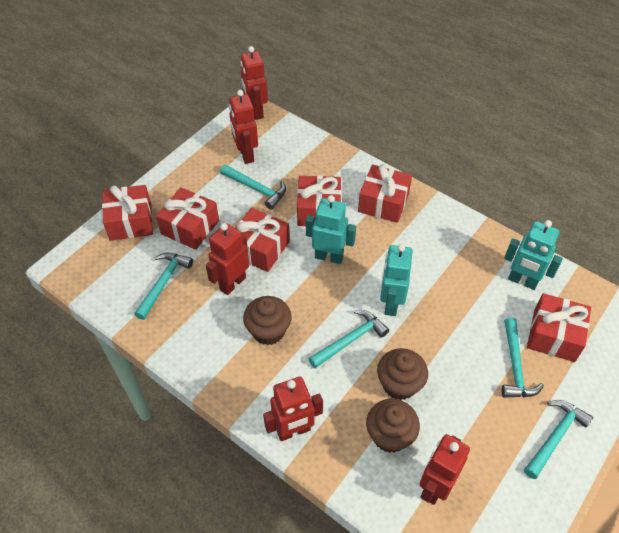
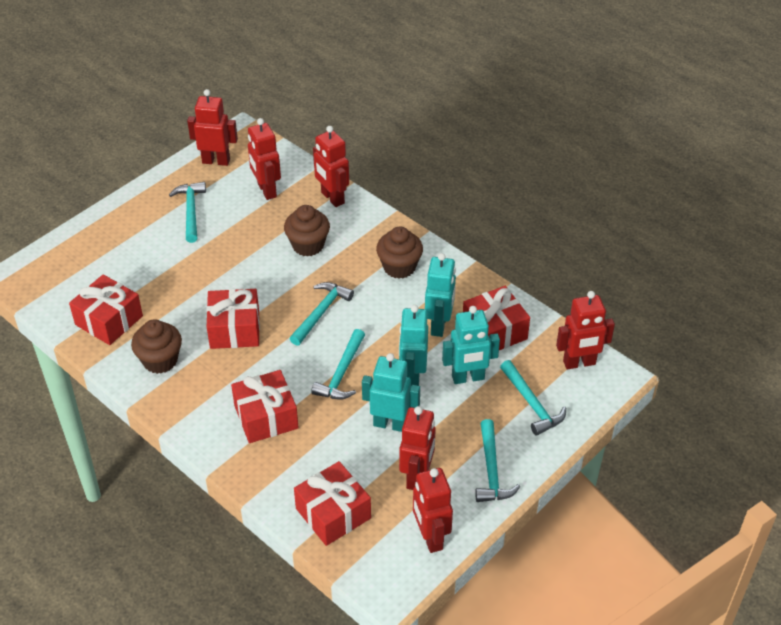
red gift: [102,185,153,241] [156,187,219,250] [235,208,290,272] [297,175,341,226] [358,164,412,223] [527,293,591,362] = 6 -> [69,274,143,345] [206,289,260,349] [231,370,299,443] [294,461,371,546] [463,286,530,350] = 5
red robot: [206,223,249,295] [229,90,258,164] [240,46,268,120] [263,377,323,441] [419,434,470,505] = 5 -> [187,89,238,166] [248,118,281,200] [313,126,349,207] [399,406,436,490] [413,468,453,553] [556,291,615,370] = 6
turquoise robot: [306,195,356,264] [380,244,413,316] [504,220,563,290] = 3 -> [362,353,420,432] [399,305,428,386] [425,253,456,337] [442,306,500,384] = 4

